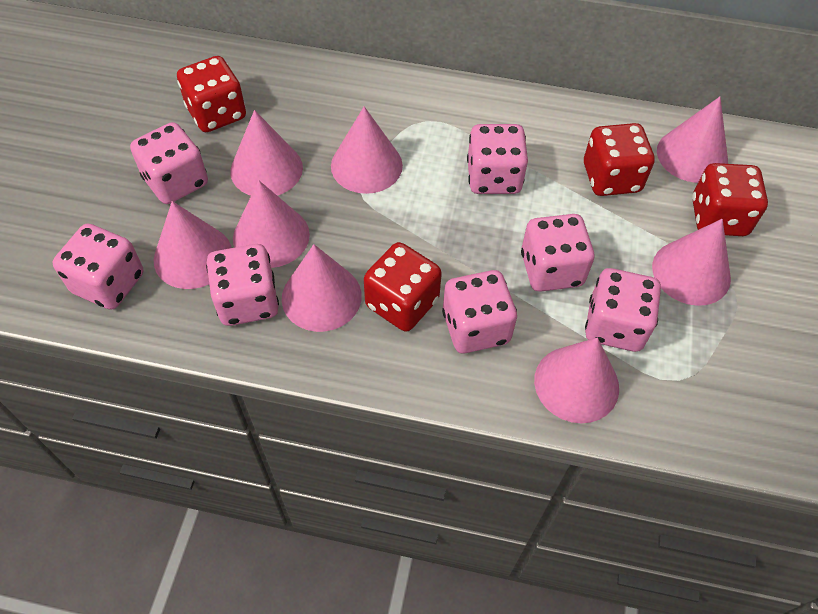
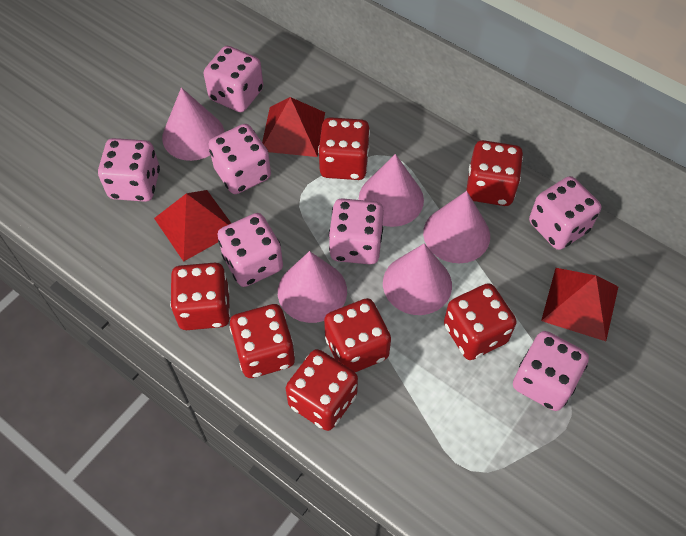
pink cone: [154,201,232,289] [230,110,303,196] [233,180,310,268] [282,244,362,332] [331,106,403,194] [534,337,619,423] [652,219,731,306] [657,97,728,183] = 8 -> [162,87,224,161] [278,251,347,323] [359,154,424,227] [383,244,452,315] [423,191,490,263] = 5
red dice: [177,56,246,132] [364,242,442,332] [584,123,655,196] [692,163,768,236] = 4 -> [170,263,230,330] [230,304,295,378] [286,349,358,431] [318,117,370,180] [324,298,391,372] [444,283,516,360] [466,140,523,206] = 7
red pyramid: none = 0 -> [154,190,231,262] [262,97,325,157] [541,268,618,341] = 3

